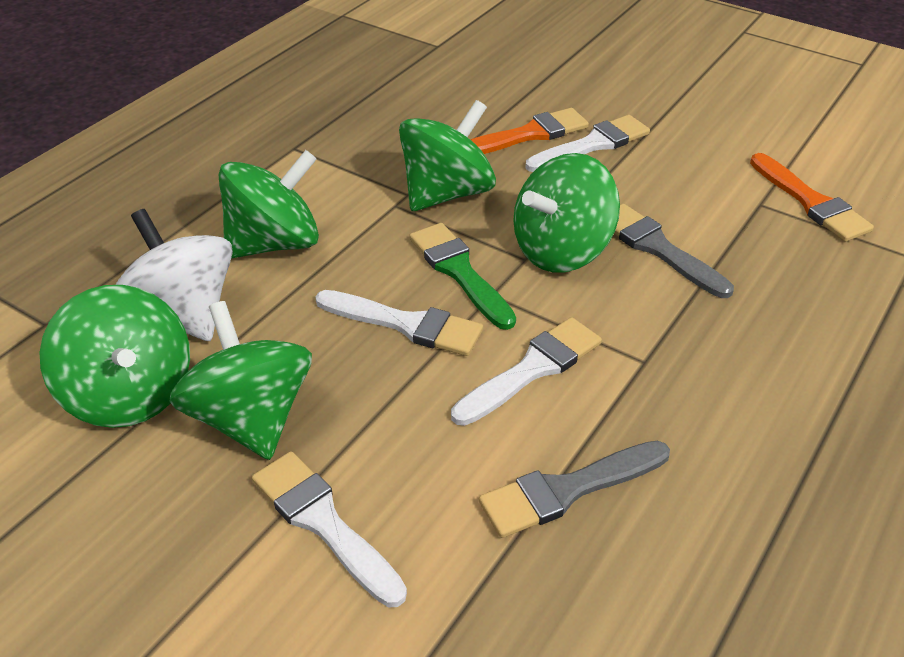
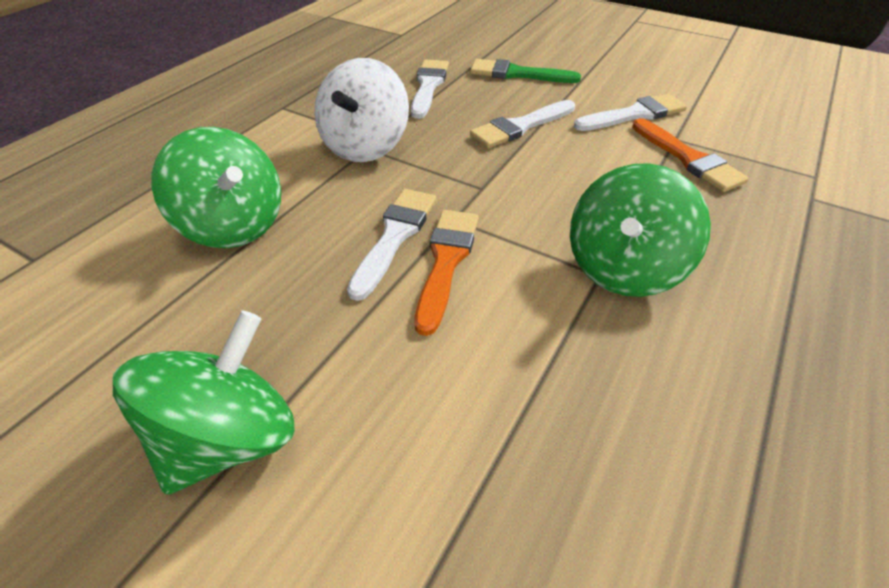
green spinning top: [39,285,190,428] [169,301,312,460] [218,150,319,259] [399,100,496,211] [513,153,620,273] = 5 -> [113,311,295,494] [151,127,281,248] [570,163,711,297] = 3
grey brush: [479,441,670,538] [614,204,734,298] = 2 -> none = 0

